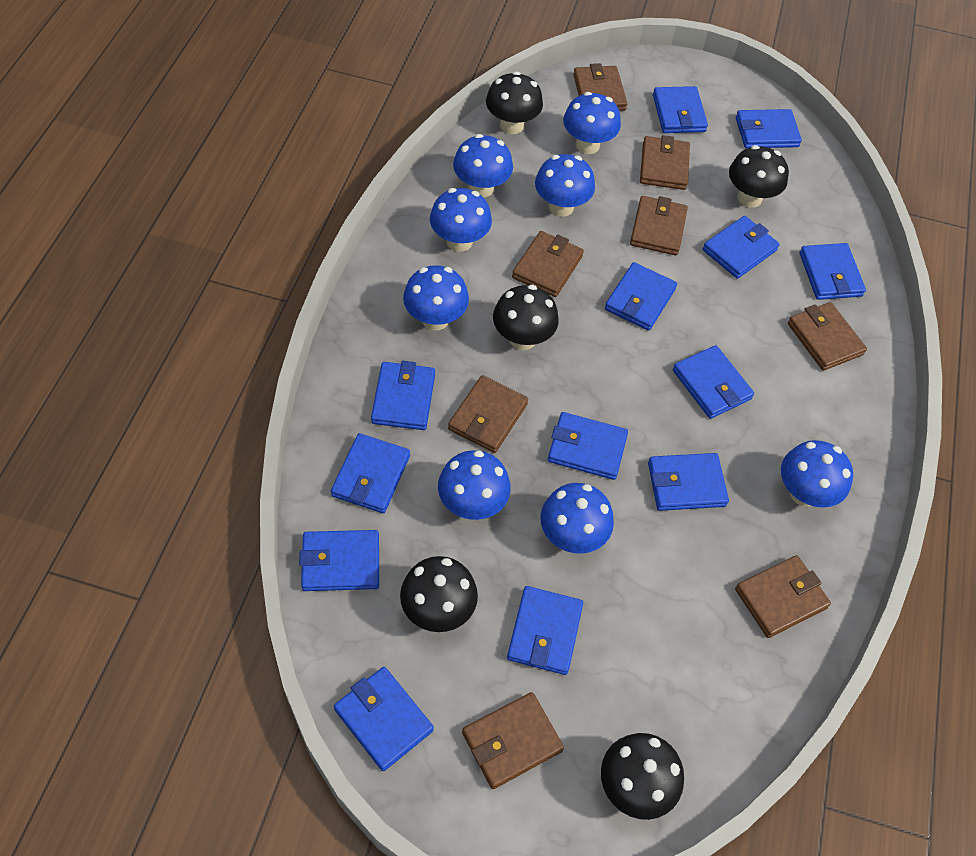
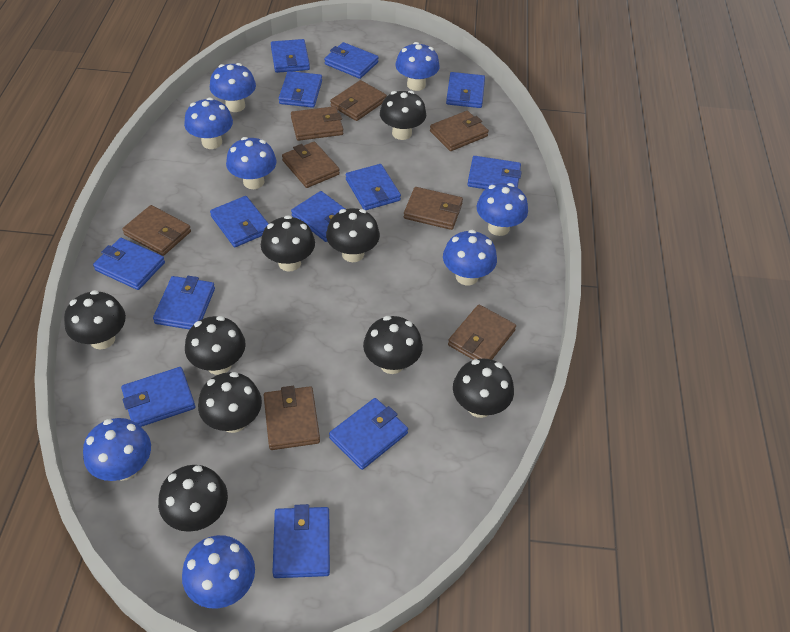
black mushroom: [400,556,478,632] [486,71,543,134] [493,285,559,350] [601,733,684,820] [729,145,789,208] = 5 -> [64,290,126,349] [158,465,228,532] [185,316,246,375] [198,372,262,433] [261,215,315,271] [326,208,380,262] [363,316,423,374] [380,91,426,140] [453,359,514,418] = 9

